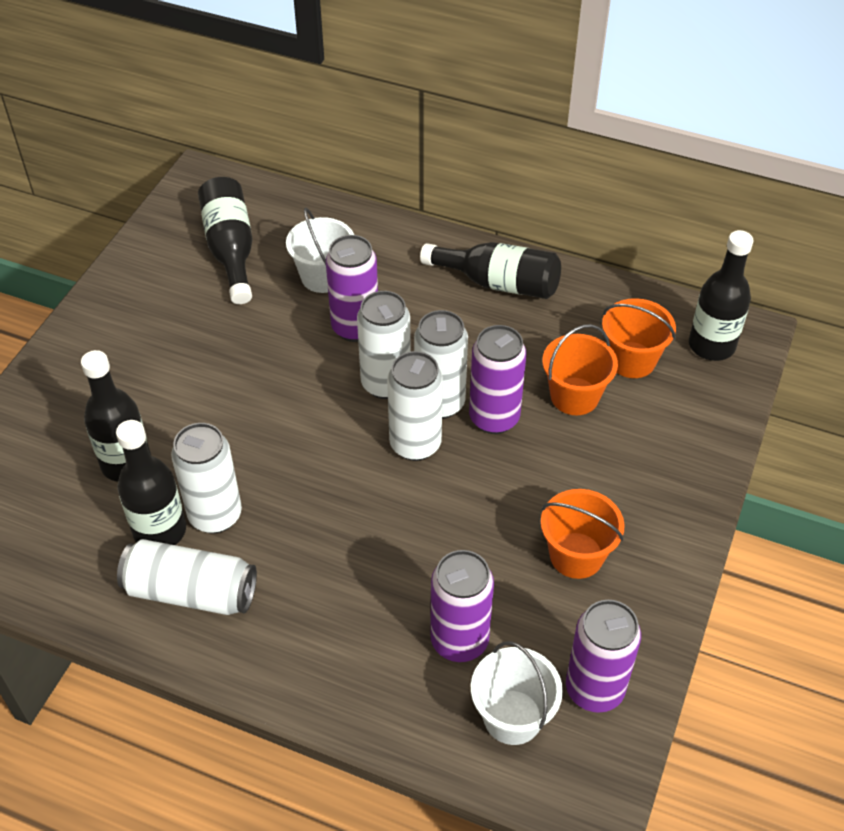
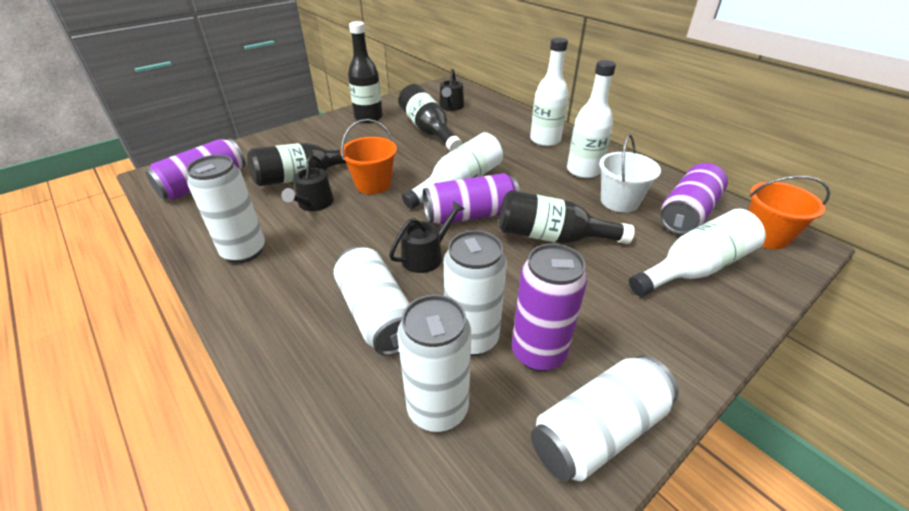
black bottle: [81,350,151,482] [116,420,186,545] [198,177,253,304] [420,242,561,299] [689,230,754,361] = 5 -> [247,143,346,186] [348,21,383,123] [398,84,462,151] [499,190,635,244] = 4
black watering can: none = 0 -> [282,155,334,211] [389,201,464,273] [439,69,464,111] = 3
orange bucket: [541,489,625,579] [542,324,618,415] [602,298,676,378] = 3 -> [341,119,397,194] [748,176,830,249] = 2
white bottle: none = 0 -> [402,132,503,209] [530,38,569,146] [567,60,616,178] [629,209,766,297] = 4
white bucket: [286,208,354,293] [471,641,563,745] = 2 -> [599,134,661,213] = 1

